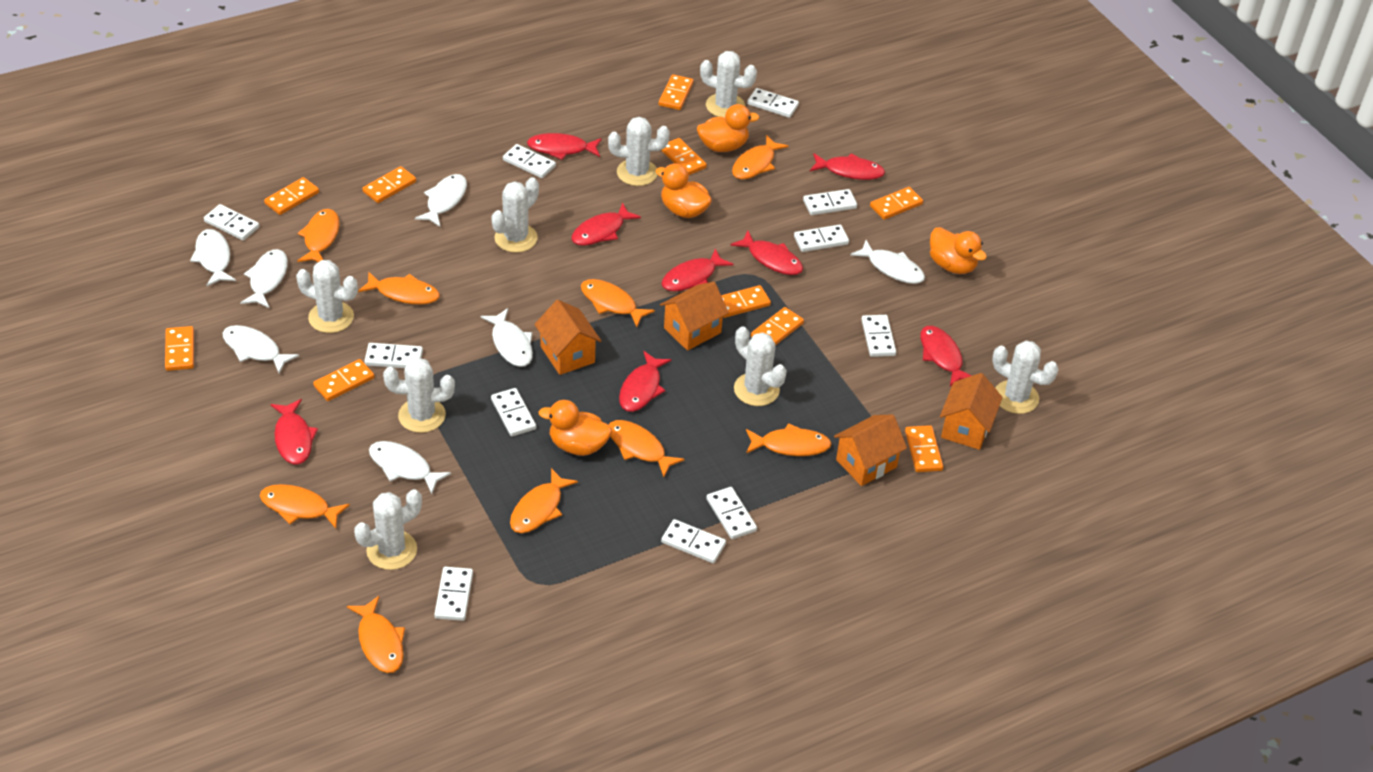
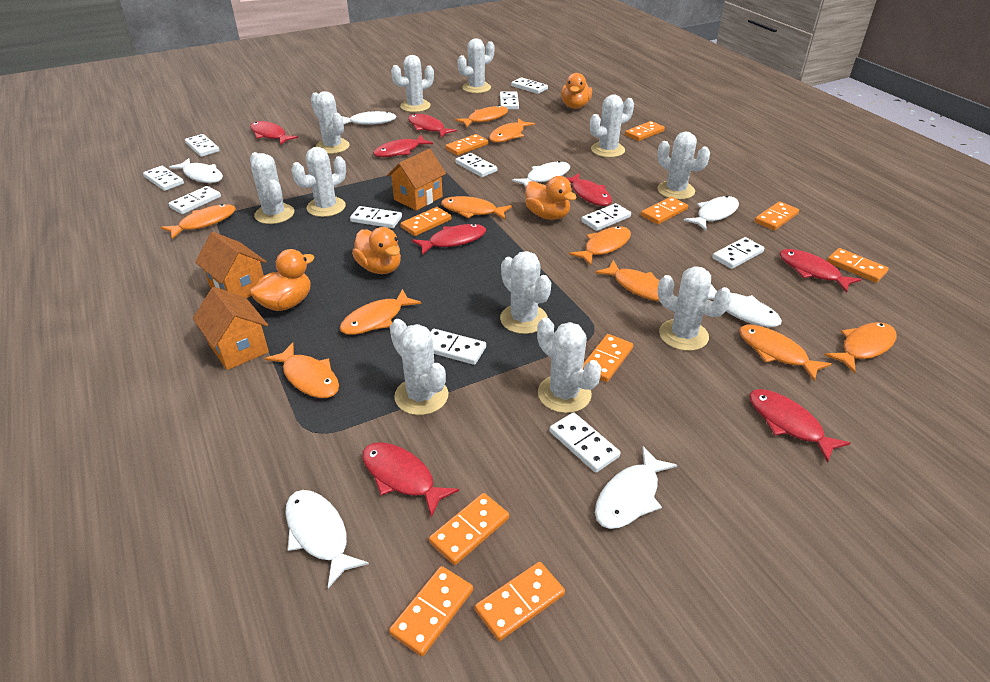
orange fish: [260,484,350,529] [297,209,340,262] [347,596,405,673] [358,272,440,304] [510,468,578,533] [581,279,655,327] [609,420,685,477] [732,135,788,179] [746,423,832,456] = 9 -> [161,204,236,239] [264,342,339,398] [339,289,421,335] [441,196,512,220] [455,105,508,127] [489,118,535,143] [569,226,631,266] [595,260,660,302] [739,325,832,382] [824,322,897,374] = 10
orange house: [534,300,601,375] [660,282,729,351] [834,414,907,486] [940,373,1003,450] = 4 -> [193,287,269,370] [195,232,267,298] [387,149,446,211] = 3
white cactus: [296,260,358,333] [354,489,422,570] [383,357,455,433] [491,177,539,253] [608,117,670,186] [700,51,757,117] [734,326,787,406] [992,341,1059,414] = 8 -> [250,152,294,224] [291,147,346,217] [311,91,350,154] [390,319,448,415] [391,55,434,112] [458,38,494,93] [500,251,551,334] [537,317,602,413] [590,94,634,158] [657,132,710,200] [657,266,732,351] = 11

